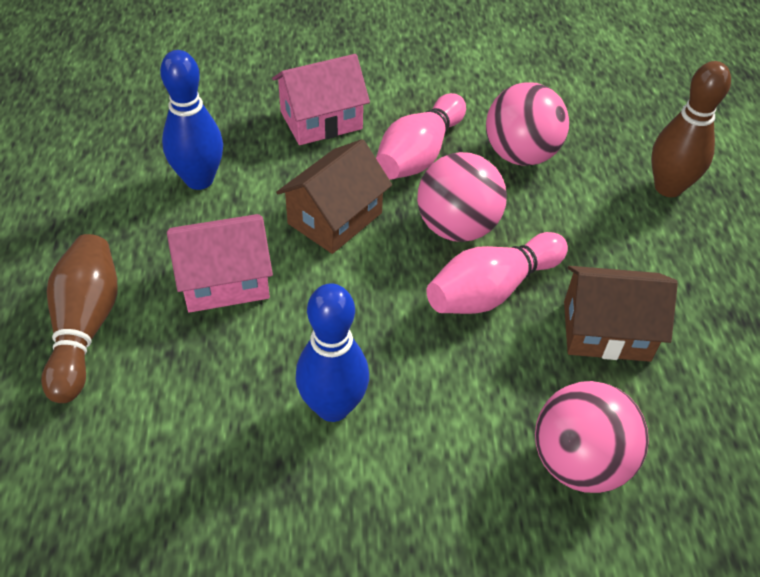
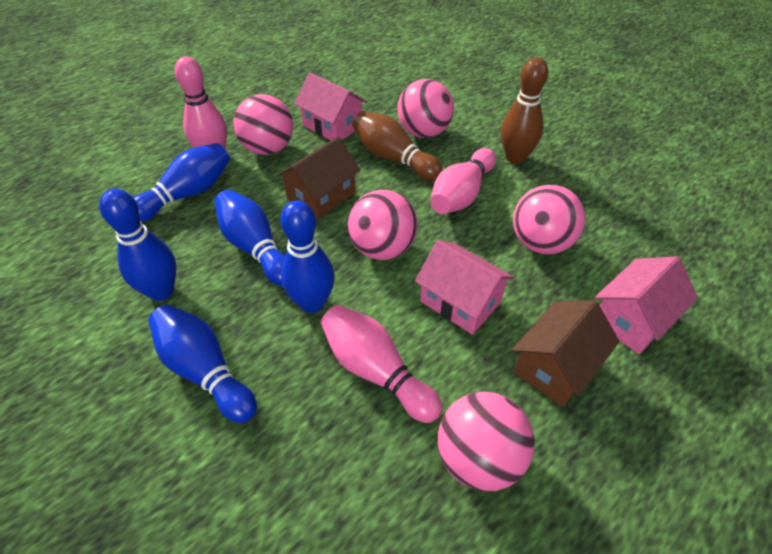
blue bowling pin: [160,50,223,190] [295,283,369,422] = 2 -> [99,189,176,301] [133,143,230,222] [148,305,257,423] [214,190,285,286] [280,200,335,313] = 5
pink ball: [417,152,507,242] [486,82,569,166] [535,381,649,493] = 3 -> [234,94,293,155] [348,190,418,260] [397,79,454,138] [438,392,535,491] [513,185,585,255] = 5
pink bowling pin: [376,93,466,180] [426,232,568,314] = 2 -> [175,57,227,149] [321,305,442,423] [430,148,496,214] = 3
pink house: [167,214,273,313] [272,54,370,145] = 2 -> [294,72,367,141] [415,240,514,335] [595,256,698,354] = 3

